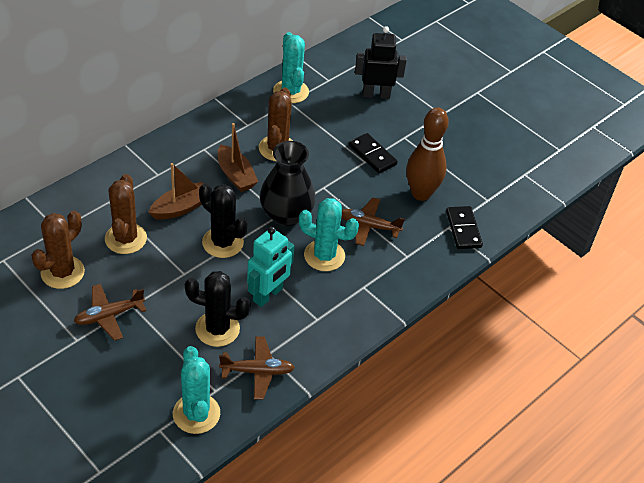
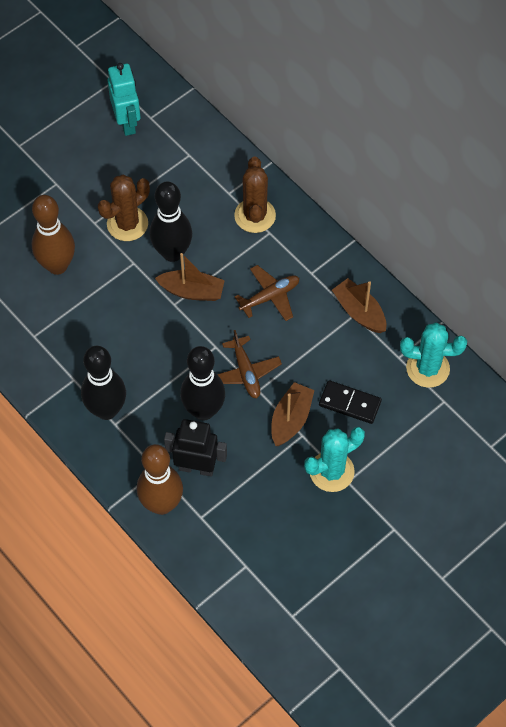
black bowling pin: none = 0 -> [81,346,126,420] [150,182,192,262] [180,346,225,420] = 3
black cactus: [185,271,251,347] [199,183,248,258] = 2 -> none = 0
black domino: [349,133,398,174] [446,206,483,249] = 2 -> [319,380,382,424] = 1
black vase: [260,141,316,226] = 1 -> none = 0
brown boat: [149,163,203,220] [218,123,258,192] = 2 -> [155,253,225,301] [271,382,314,446] [332,278,386,333] = 3
brown bowling pin: [406,107,449,201] = 1 -> [31,195,75,275] [137,444,183,515] = 2
brown cactus: [31,210,85,289] [105,174,147,254] [259,88,293,161] = 3 -> [98,174,150,241] [234,157,276,233] = 2
brown plane: [74,284,146,341] [219,336,295,400] [341,198,405,246] = 3 -> [217,330,282,398] [235,265,299,321] = 2
turquoise cactus: [173,346,220,434] [273,32,309,103] [299,198,359,271] = 3 -> [304,427,365,492] [400,322,467,388] = 2

